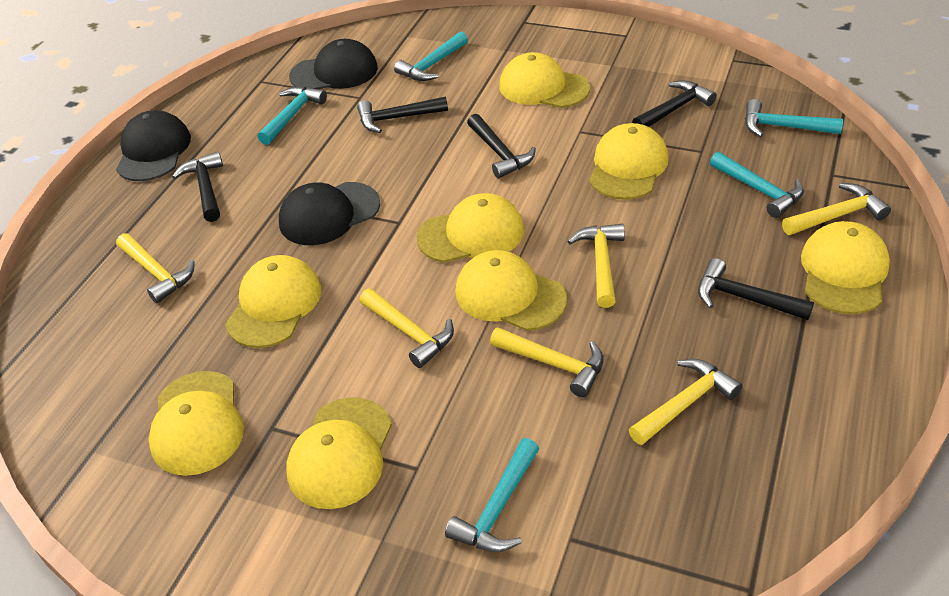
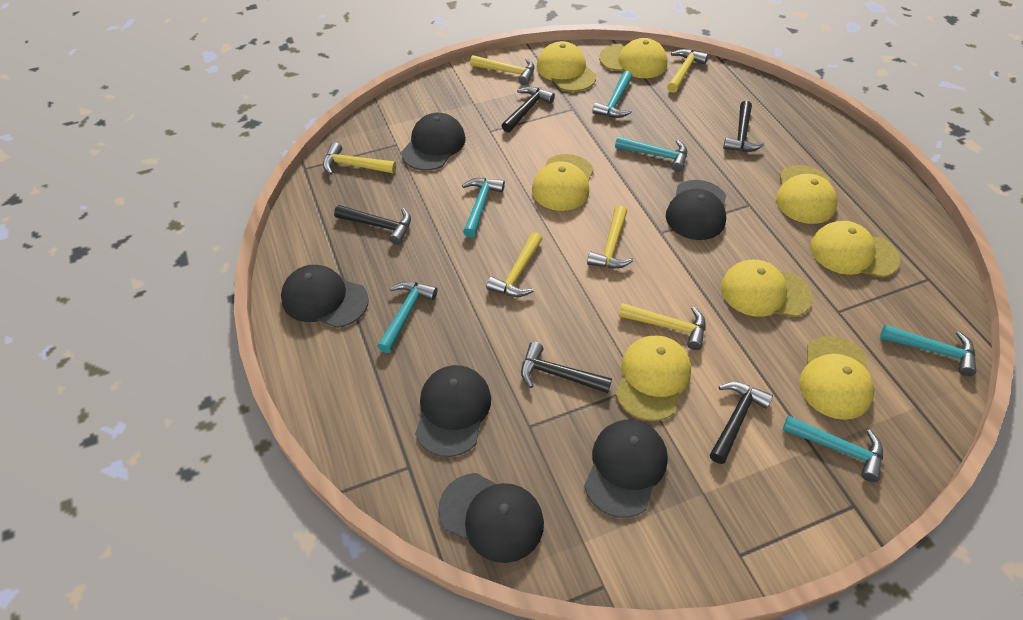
black cap: [116,110,191,181] [279,182,380,245] [289,39,378,89] = 3 -> [281,265,369,328] [401,113,466,171] [415,365,491,457] [438,473,544,563] [584,420,668,518] [666,180,727,240] = 6
turquoise hammer: [258,86,327,145] [394,32,468,81] [445,438,539,552] [710,152,804,218] [745,99,843,137] = 5 -> [377,281,438,353] [462,178,505,238] [592,71,632,118] [615,136,687,172] [783,416,883,482] [880,325,976,376] = 6

